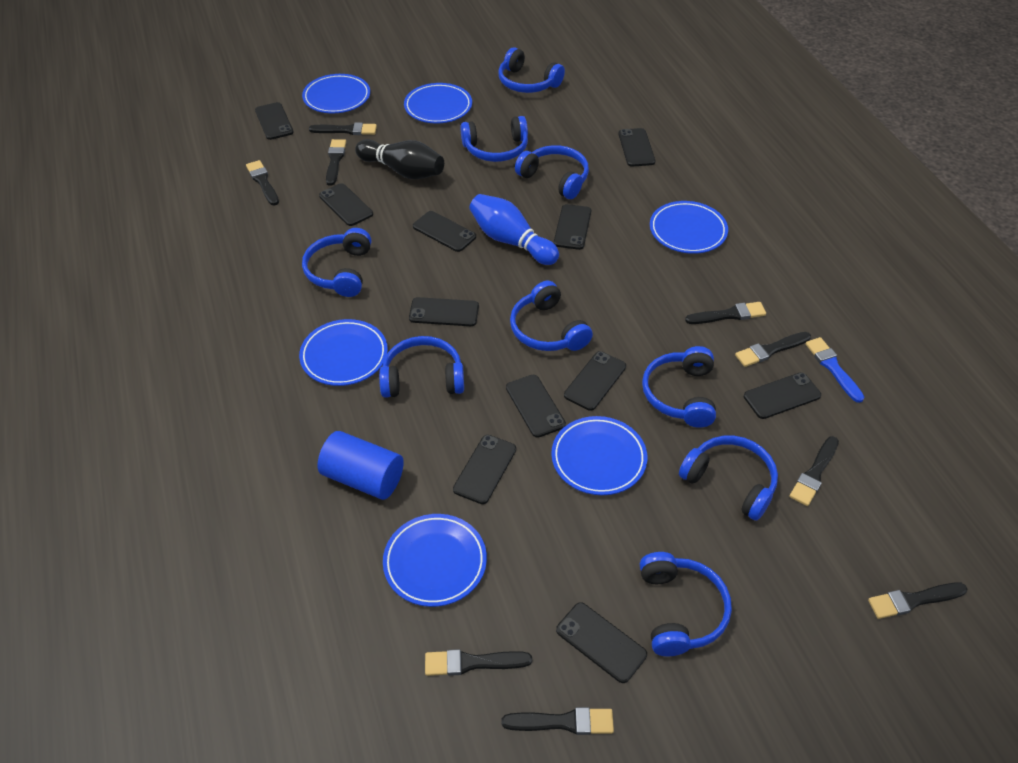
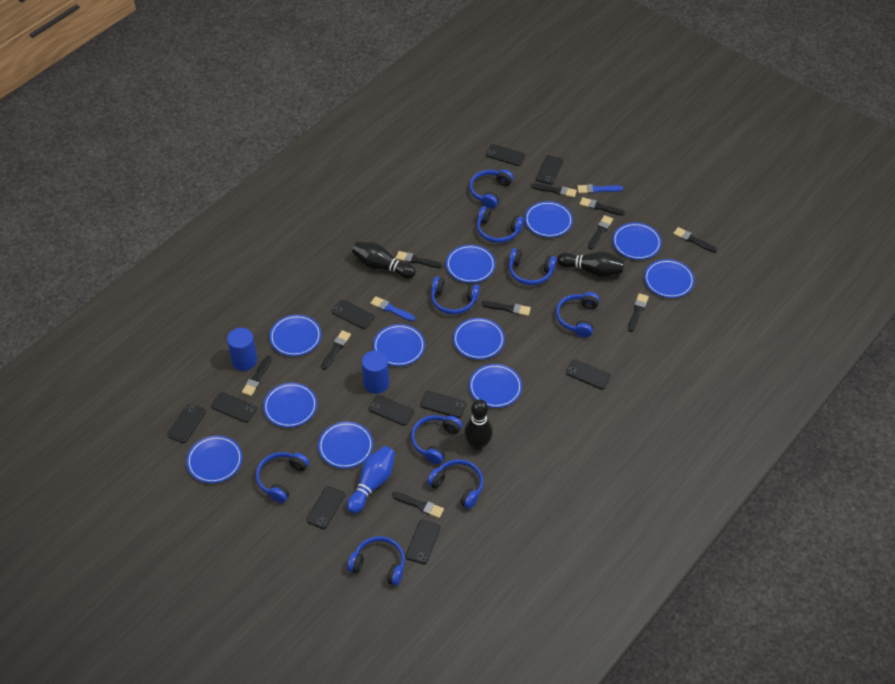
black bowling pin: [355,139,444,179] = 1 -> [352,242,416,279] [464,399,493,450] [557,251,625,277] = 3
black brush: [246,160,279,206] [309,122,377,135] [326,139,346,186] [425,649,532,676] [502,707,614,735] [685,302,766,324] [735,332,811,367] [790,436,839,506] [868,582,967,619] = 9 -> [242,355,272,396] [321,330,351,370] [392,492,444,518] [396,251,442,268] [482,301,531,316] [531,183,577,198] [579,197,625,216] [588,215,613,249] [628,293,649,332] [673,227,717,253] = 10
black phone: [255,102,294,140] [319,183,373,226] [409,297,479,326] [413,211,476,252] [453,435,516,504] [506,375,566,438] [554,204,591,250] [556,602,647,683] [564,351,626,411] [618,128,655,167] [744,372,821,419] = 11 -> [167,404,206,443] [211,392,257,423] [306,486,345,529] [332,300,374,329] [368,395,414,426] [406,520,440,564] [421,391,466,418] [486,144,525,166] [536,155,563,185] [566,359,611,390] = 10
blue brush: [805,337,864,403] = 1 -> [370,296,415,321] [577,184,623,194] = 2
blue cylinder: [317,431,404,500] = 1 -> [227,328,257,371] [362,350,389,394] = 2
blue plate: [299,319,388,386] [302,74,370,113] [383,514,487,607] [404,83,472,123] [551,416,647,495] [650,201,728,254] = 6 -> [186,436,242,483] [263,383,317,428] [269,315,321,356] [318,422,373,468] [373,324,425,366] [446,245,496,283] [453,318,505,359] [469,364,522,408] [525,201,573,237] [613,223,662,260] [644,259,695,298] = 11

